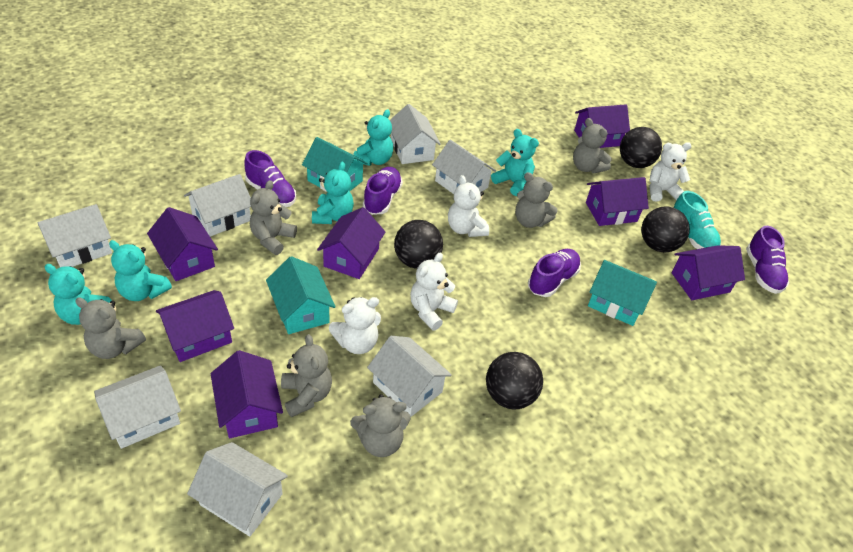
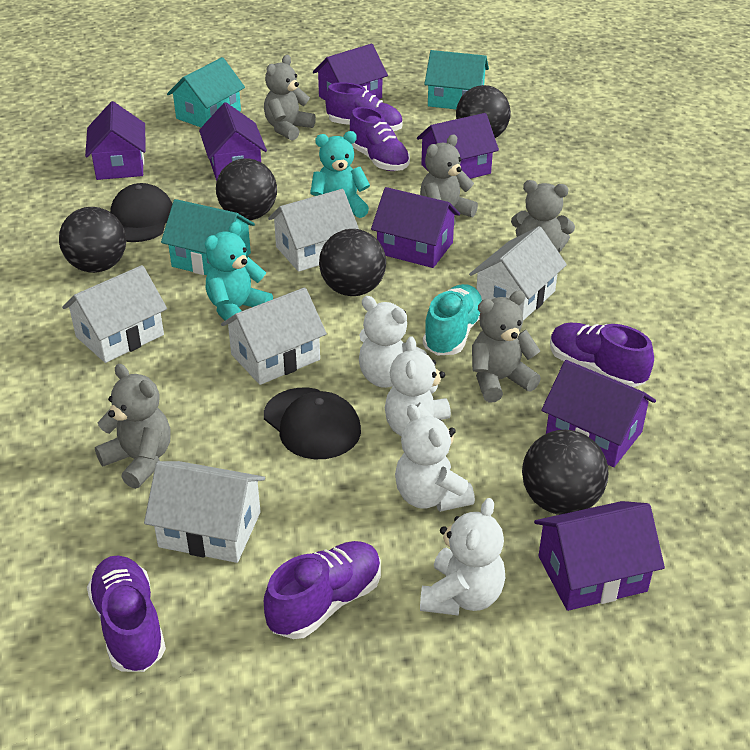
black ball: [394,220,443,269] [486,352,543,409] [620,127,662,168] [641,206,690,253] = 4 -> [59,207,126,273] [216,158,277,220] [319,229,386,296] [456,85,511,138] [522,430,608,515] = 5
black cap: none = 0 -> [110,183,172,242] [264,388,361,459] = 2
grey teddy bear: [75,297,146,359] [250,180,297,255] [281,334,332,417] [350,394,411,457] [515,172,558,228] [573,118,612,173] = 6 -> [95,364,171,489] [264,55,316,141] [420,134,478,226] [472,290,541,403] [511,180,575,253] = 5
purple shoe: [244,150,296,207] [363,167,403,215] [528,249,581,297] [746,226,789,294] = 4 -> [87,555,166,672] [264,541,381,639] [325,82,403,131] [350,107,410,171] [550,323,654,387] = 5
turquoise teddy bear: [45,264,112,325] [109,240,172,301] [312,162,354,224] [353,109,393,166] [491,129,539,196] = 5 -> [205,222,273,320] [310,131,370,218] = 2
white house: [38,204,112,267] [94,365,181,449] [184,174,251,237] [187,442,288,537] [367,336,452,417] [390,104,441,164] [432,140,496,194] = 7 -> [62,265,167,363] [144,461,265,563] [221,287,327,385] [268,189,359,272] [469,226,567,321] = 5

